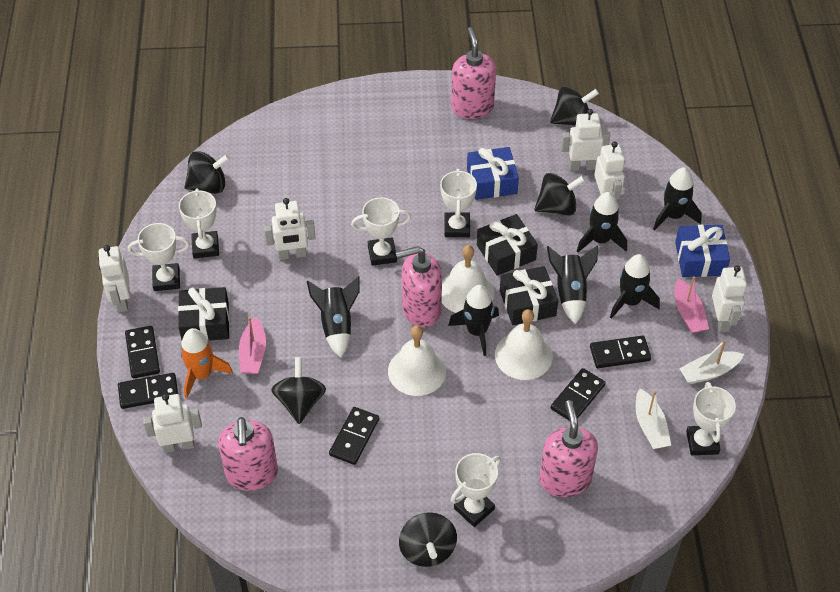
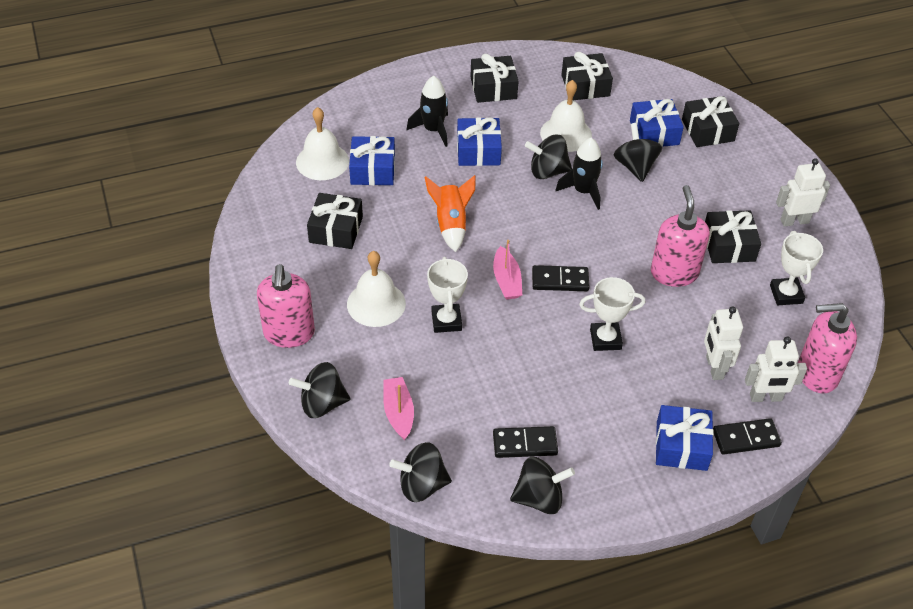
black domino: [118,373,178,409] [125,326,160,378] [329,407,379,465] [551,368,605,421] [590,336,651,368] = 5 -> [493,426,558,458] [532,265,589,291] [713,418,782,455] = 3
black gift: [178,287,229,341] [477,214,538,276] [500,266,558,325] = 3 -> [307,193,363,249] [470,54,518,103] [561,52,613,100] [682,96,739,147] [705,210,761,263] = 5
black rocket: [307,276,360,358] [448,285,499,356] [547,246,598,324] [577,192,627,252] [610,254,660,319] [653,167,702,231] = 6 -> [406,76,448,147] [555,138,603,210] = 2
blue gift: [467,147,519,200] [675,225,730,277] = 2 -> [349,136,395,185] [457,117,502,166] [630,99,684,147] [656,405,714,471] = 4
pink soap dispenser: [218,417,278,491] [396,246,442,328] [451,27,496,119] [539,400,598,497] = 4 -> [257,264,315,348] [651,185,710,287] [798,303,857,394] = 3
white boat: [636,389,671,449] [679,339,744,384] = 2 -> none = 0
white robot: [98,245,130,312] [143,394,202,453] [264,198,316,260] [561,109,610,171] [594,141,625,200] [712,265,747,332] = 6 -> [704,306,743,380] [745,337,807,402] [776,158,830,227] = 3
white trophy: [128,223,190,291] [179,188,219,258] [351,197,411,266] [440,169,477,237] [451,453,501,527] [686,382,736,455] = 6 -> [427,257,468,333] [579,277,645,351] [770,231,823,305] = 3

